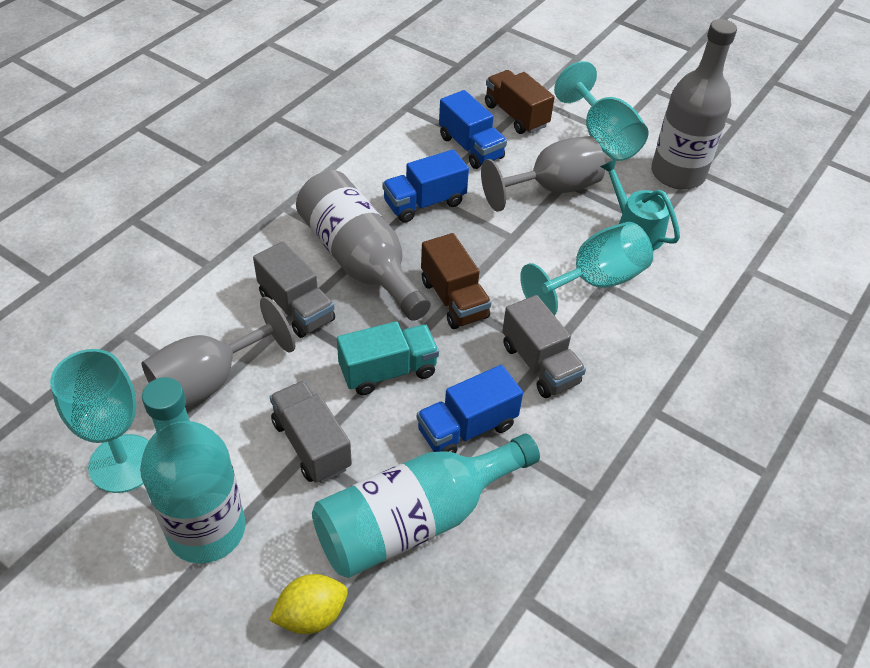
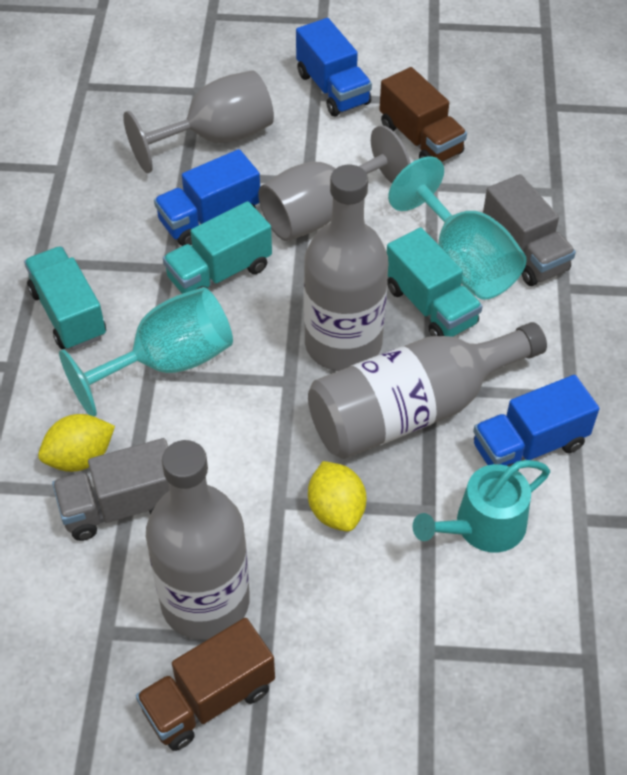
grey bottle: [296,170,431,321] [651,19,737,189] = 2 -> [146,440,250,640] [304,165,389,371] [308,322,547,459] = 3
grey truck: [253,242,335,338] [270,381,352,483] [502,295,586,398] = 3 -> [52,438,170,541] [483,174,576,286] = 2
turquoise bottle: [140,377,246,563] [312,434,540,578] = 2 -> none = 0
turquoise goblet: [50,349,149,493] [520,222,653,316] [554,61,648,161] = 3 -> [59,287,233,416] [388,156,527,300] = 2
turquoise truck: [337,321,439,395] = 1 -> [24,246,106,350] [163,201,272,294] [387,227,483,337] = 3
yellow lemon: [269,574,348,634] = 1 -> [38,414,115,472] [308,461,366,532] = 2

